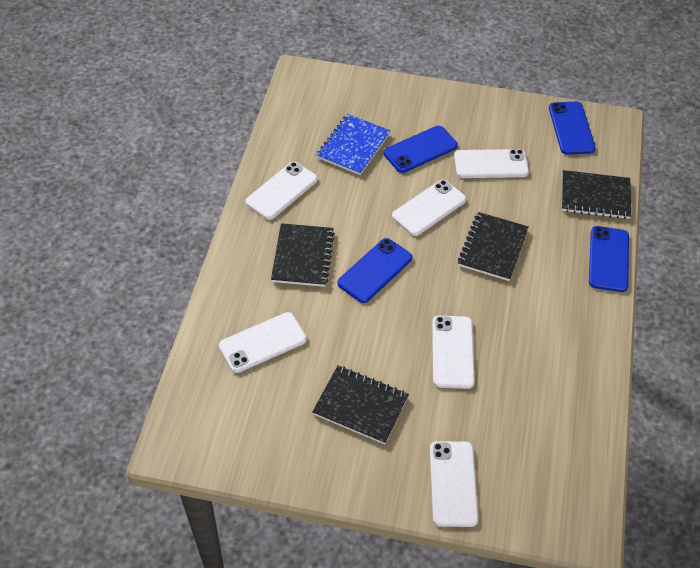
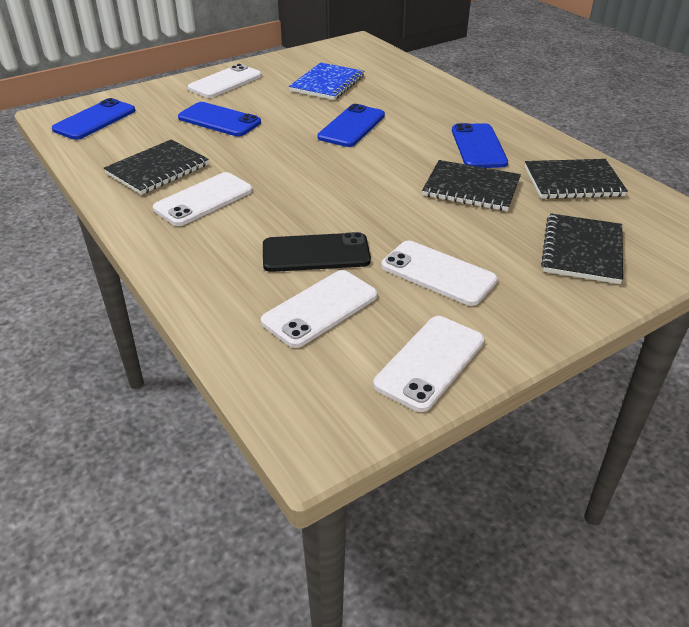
black phone: none = 0 -> [263,232,371,272] = 1
white phone: [219,312,307,373] [245,162,318,220] [392,180,466,236] [430,441,479,527] [432,315,475,389] [454,149,529,178] = 6 -> [153,172,253,226] [188,64,262,98] [261,270,377,348] [373,316,484,412] [381,241,498,306] = 5

